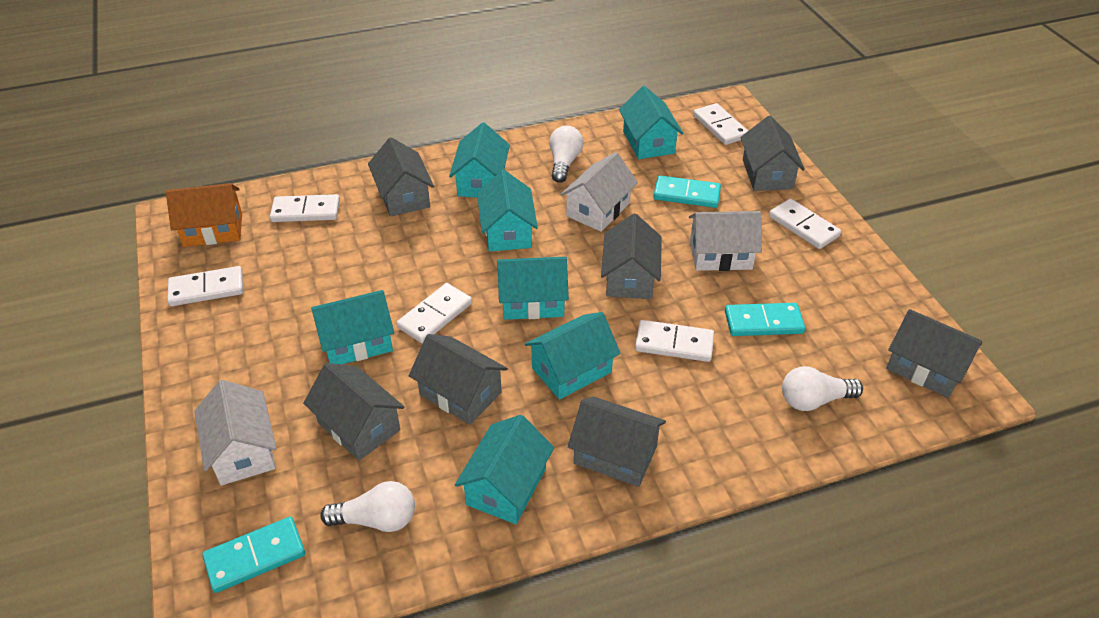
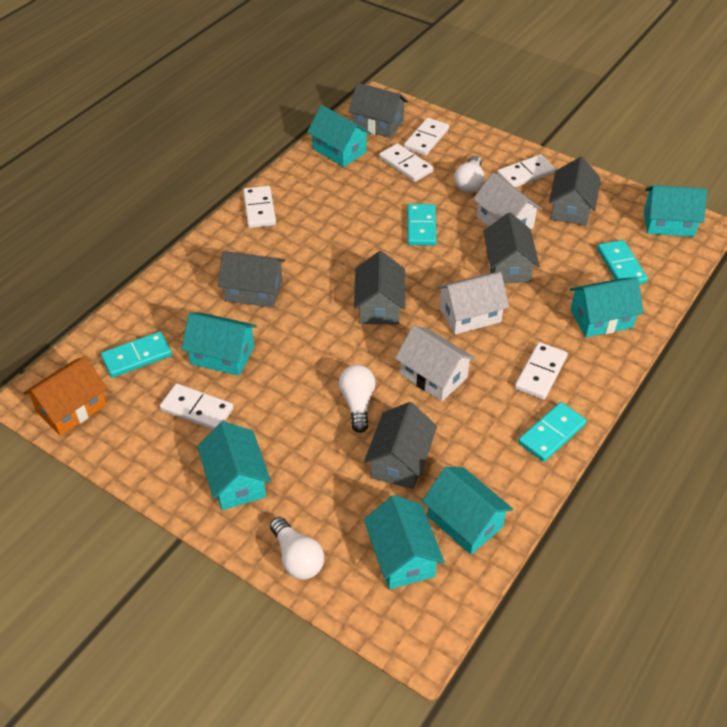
grey house: [303,363,405,461] [368,137,434,217] [409,334,508,425] [568,397,666,487] [601,214,662,299] [740,116,805,191] [886,309,982,398] = 7 -> [218,251,285,308] [348,83,408,138] [354,251,405,325] [364,402,437,489] [483,212,540,283] [549,157,601,225] = 6
turquoise domino: [202,517,305,593] [653,175,721,208] [725,303,805,336] = 3 -> [101,332,172,378] [407,204,437,246] [518,402,587,462] [597,240,648,284] = 4

